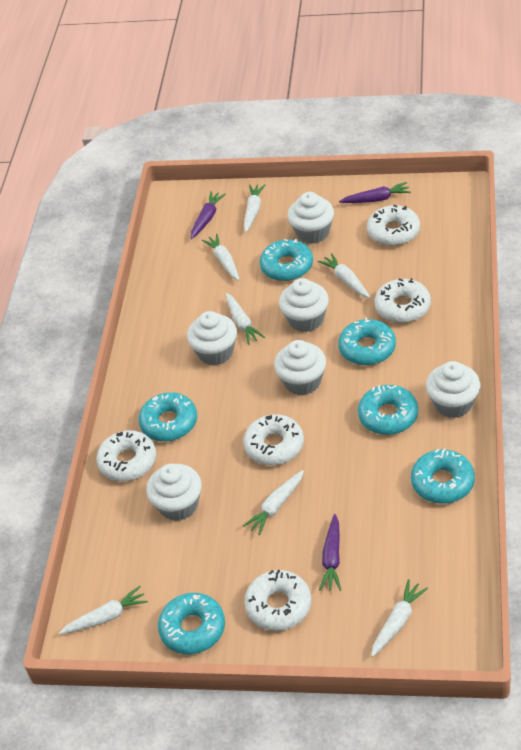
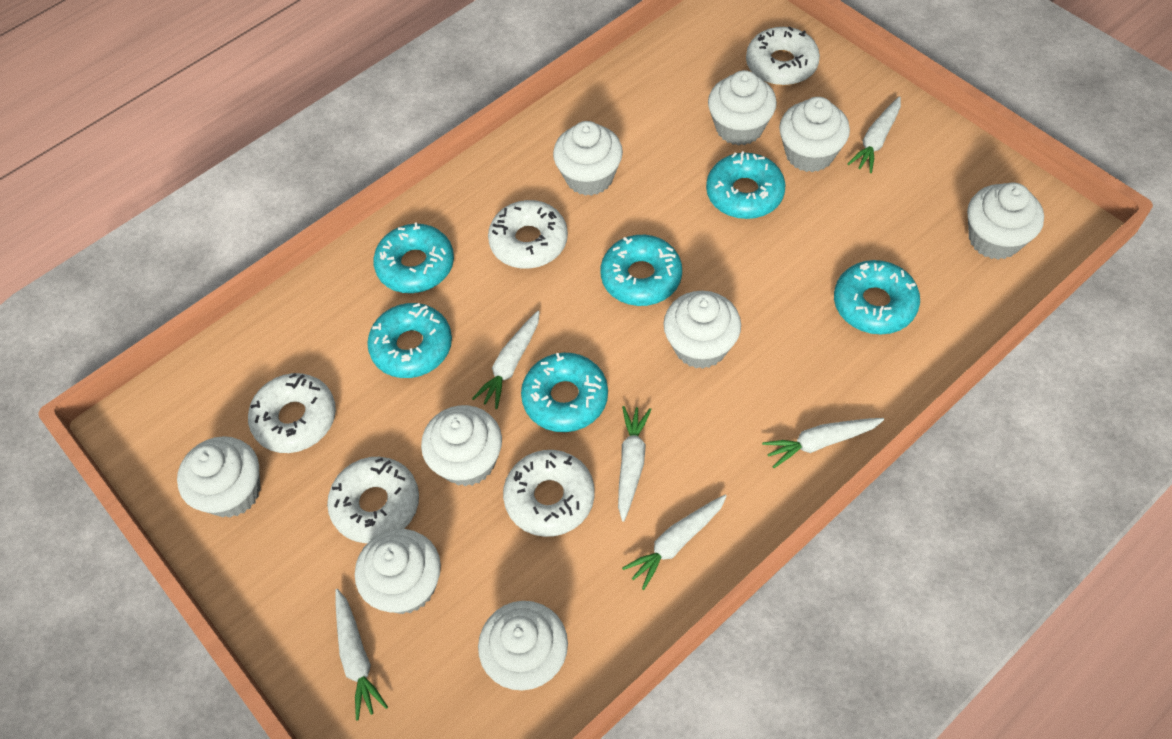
purple carrot: [191,191,226,239] [319,514,341,591] [339,182,411,203] = 3 -> none = 0
white carrot: [59,586,148,634] [202,234,239,281] [225,293,265,345] [243,470,304,535] [244,184,265,232] [318,253,370,298] [371,579,428,657] = 7 -> [335,589,388,721] [472,311,540,409] [618,406,652,521] [622,494,727,590] [762,418,884,468] [848,96,901,173] = 6
white cupcake: [146,464,202,521] [187,311,237,365] [274,340,326,395] [279,278,329,332] [287,192,334,244] [426,361,480,418] = 6 -> [177,436,260,518] [355,529,441,614] [421,405,502,486] [478,601,568,691] [553,121,623,196] [663,291,741,369] [708,70,777,145] [779,97,850,172] [967,182,1044,260] = 9

